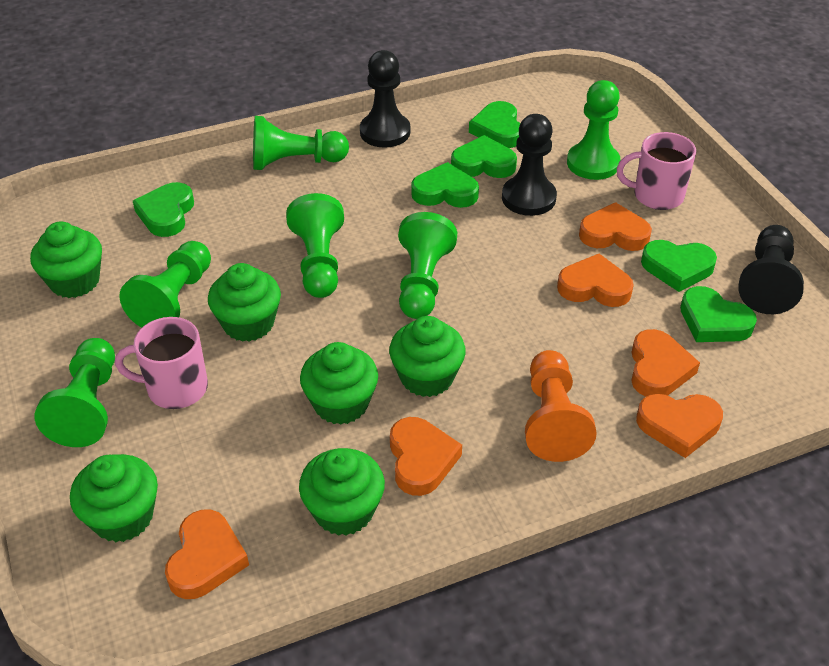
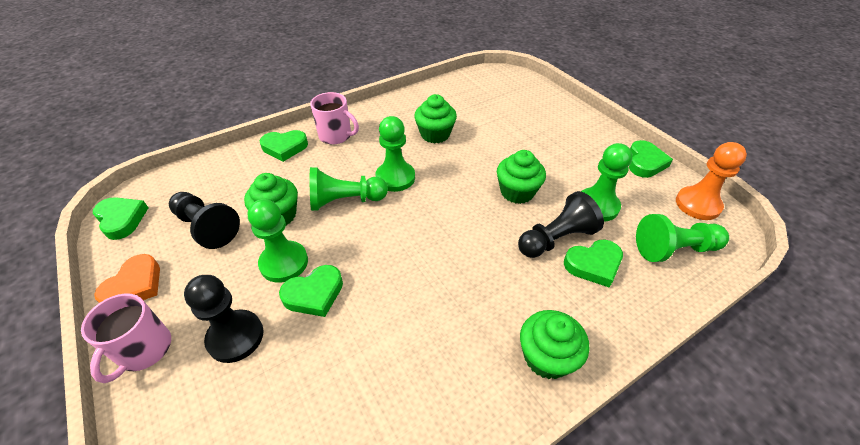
green cupcake: [30,221,102,298] [70,454,158,543] [208,263,281,342] [299,448,385,536] [300,342,378,425] [389,316,466,397] = 6 -> [244,173,298,226] [414,94,457,143] [497,150,546,204] [520,310,589,379] = 4
green heart: [133,182,194,237] [411,162,479,208] [451,135,517,178] [469,101,521,148] [641,240,717,292] [680,286,757,342] = 6 -> [93,197,148,240] [260,130,308,162] [279,265,343,317] [564,240,623,288] [629,140,673,178] = 5
green pawn: [35,338,115,447] [119,241,211,328] [253,116,349,170] [286,193,344,298] [398,212,457,319] [567,80,620,180] = 6 -> [248,199,308,283] [310,167,388,211] [375,116,415,192] [581,143,632,222] [636,214,729,262] = 5
orange heart: [165,509,249,599] [390,417,462,496] [557,254,634,307] [579,202,652,251] [631,329,700,397] [636,394,723,458] = 6 -> [94,254,160,303] = 1

